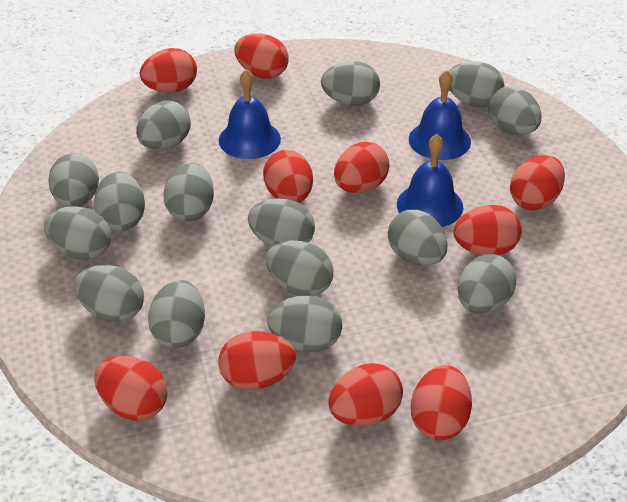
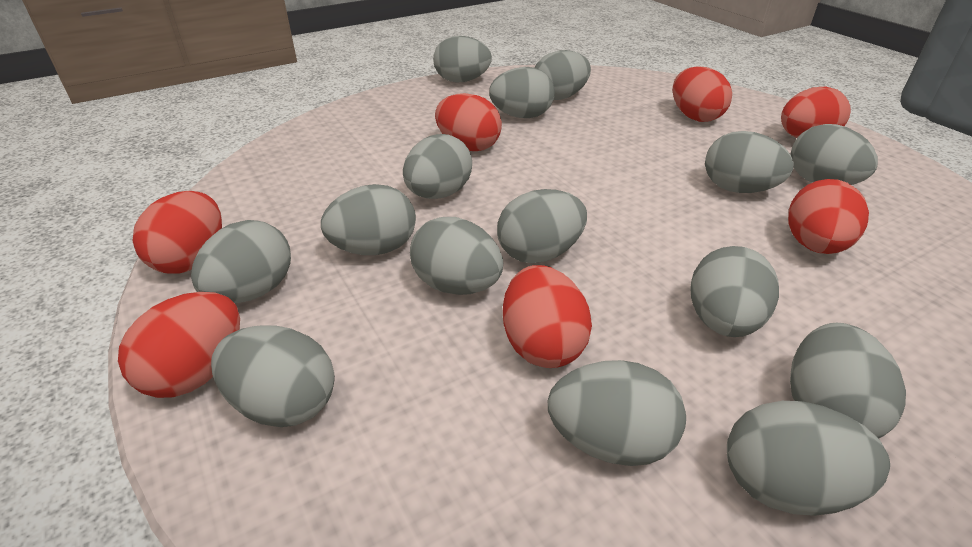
blue bell: [219,69,281,159] [397,134,463,227] [409,70,471,160] = 3 -> none = 0
red egg: [94,356,168,421] [140,48,197,93] [218,331,296,390] [234,33,289,79] [263,150,313,203] [328,363,403,426] [334,142,390,193] [411,365,472,440] [453,205,522,255] [510,155,565,210] = 10 -> [118,292,240,398] [132,191,222,274] [435,93,502,151] [503,265,592,368] [673,67,732,122] [781,86,851,138] [788,179,869,254] = 7

